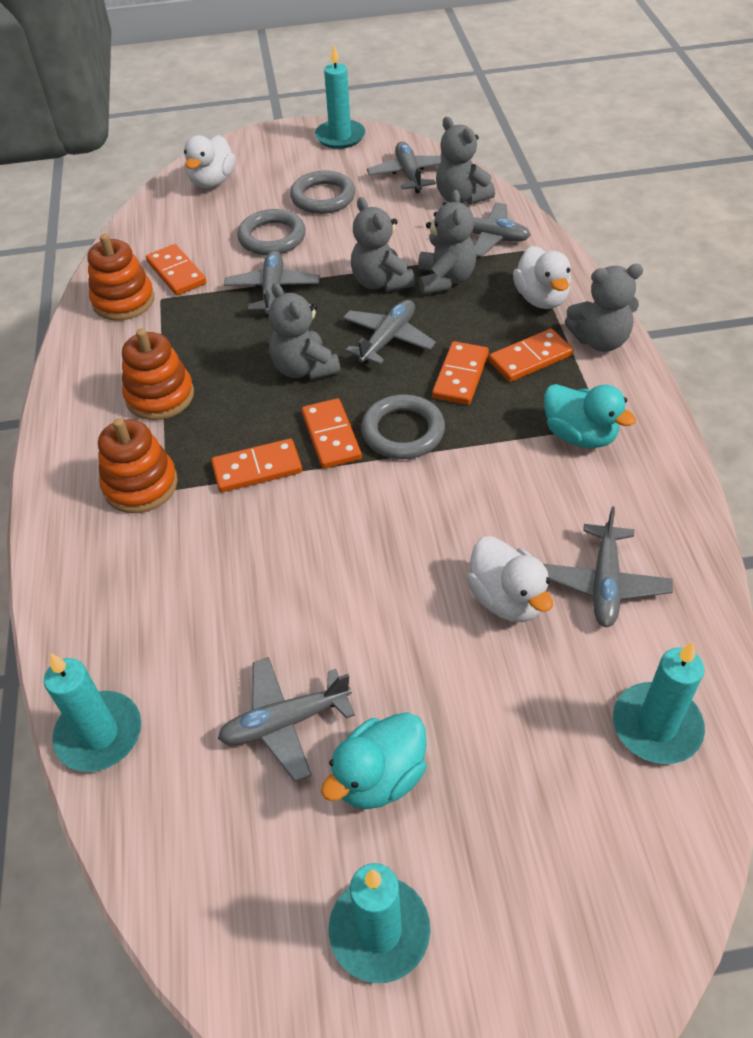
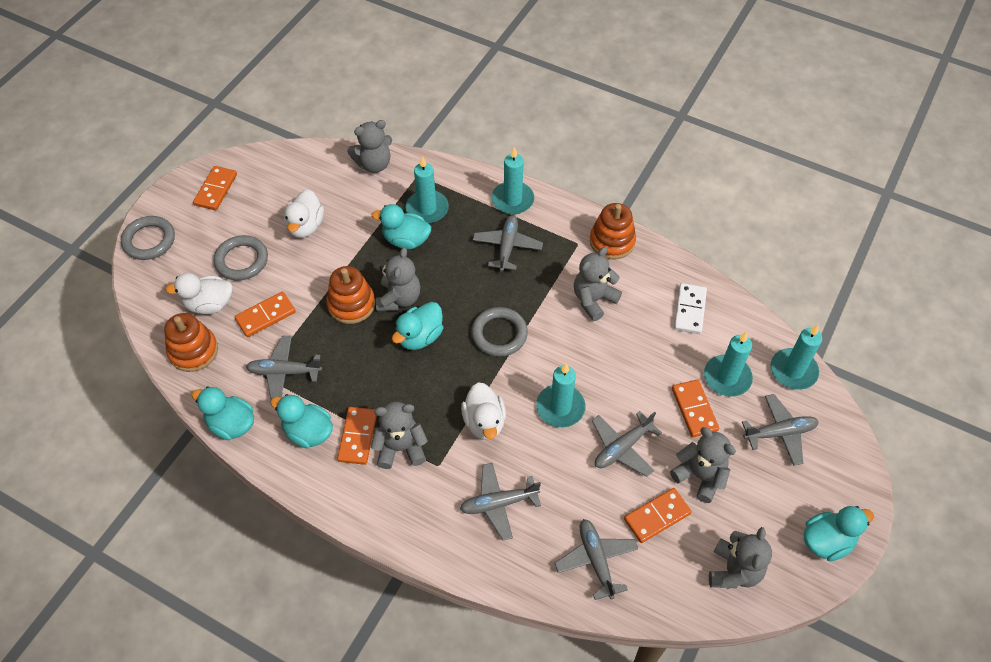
grey teddy bear: [268,283,341,380] [351,197,415,292] [418,190,477,295] [436,117,495,205] [565,264,643,352] = 5 -> [347,120,392,173] [371,402,428,469] [376,247,421,311] [574,247,622,321] [670,427,736,503] [709,527,772,589] = 6
turquoise candle: [44,653,141,772] [315,45,365,149] [329,863,430,983] [613,642,705,764] = 4 -> [406,156,449,224] [492,147,534,214] [536,363,585,427] [704,331,753,397] [771,325,822,390] = 5
turquoise duck: [321,712,427,809] [544,384,636,448] = 2 -> [192,386,254,440] [270,394,333,449] [372,204,431,249] [392,302,443,350] [804,506,874,561] = 5
white domino: none = 0 -> [674,283,707,334] = 1

